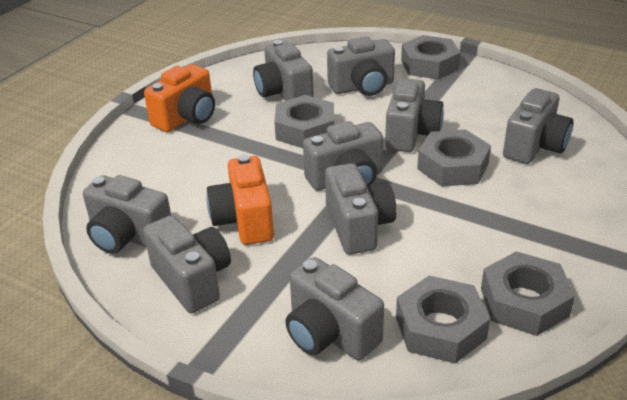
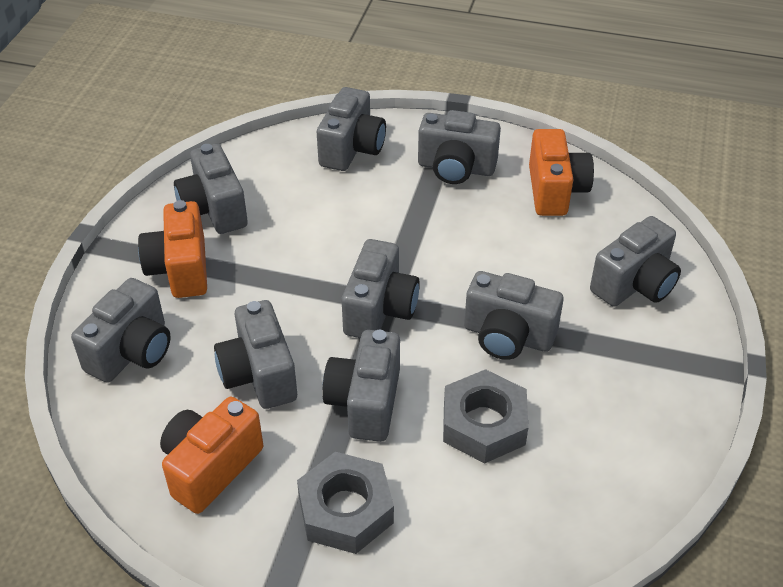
grey nut: [274,95,334,148] [396,276,490,364] [401,35,461,79] [417,129,491,186] [481,251,575,336] = 5 -> [297,452,394,554] [443,369,528,464] = 2
orange camera: [144,64,215,132] [206,154,274,245] = 2 -> [138,200,207,298] [160,397,263,514] [529,129,594,216] = 3

